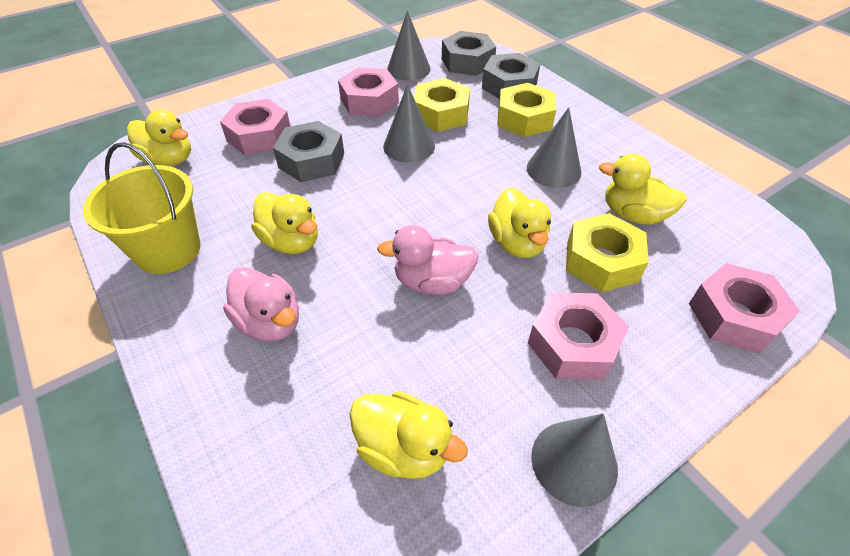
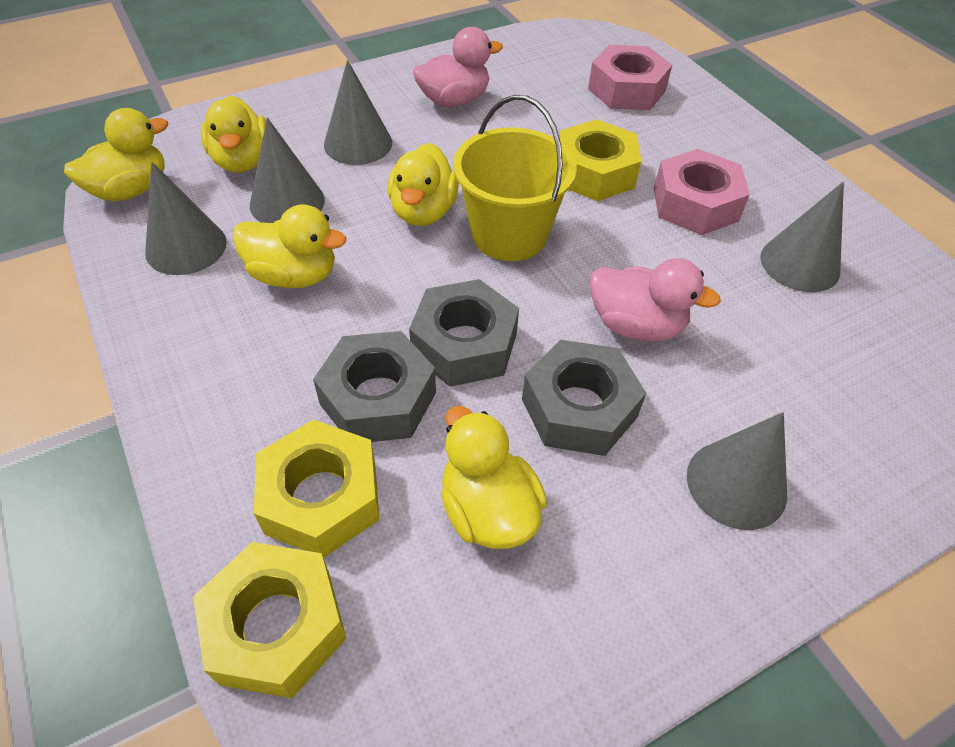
grey cone: [383,84,435,163] [387,11,431,81] [527,107,581,188] [531,413,618,507] = 4 -> [145,162,227,275] [250,118,325,223] [324,60,392,165] [687,412,787,530] [760,182,844,292] = 5
pink nut: [220,99,290,155] [338,67,399,117] [528,292,629,380] [689,263,800,354] = 4 -> [588,45,672,110] [654,149,750,235] = 2

